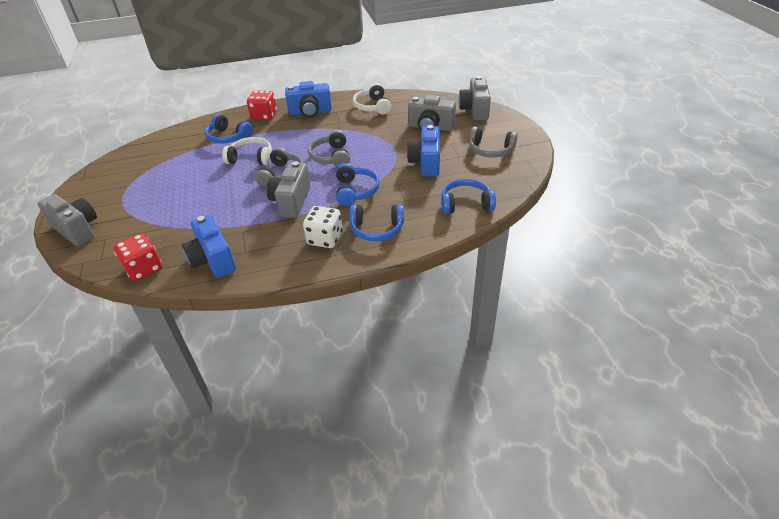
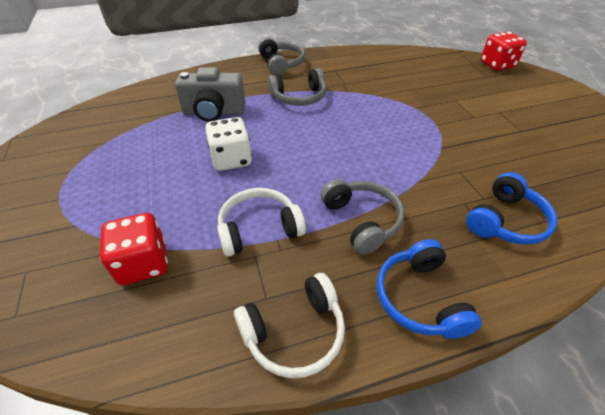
blue camera: [182,215,236,278] [285,81,332,117] [407,125,440,177] = 3 -> none = 0
blue headphones: [205,114,253,144] [336,163,380,206] [350,205,404,241] [441,179,496,214] = 4 -> [377,239,482,339] [466,172,558,245] = 2
grey camera: [37,194,97,246] [266,161,310,218] [408,95,456,131] [459,76,491,120] = 4 -> [175,67,246,122] = 1

